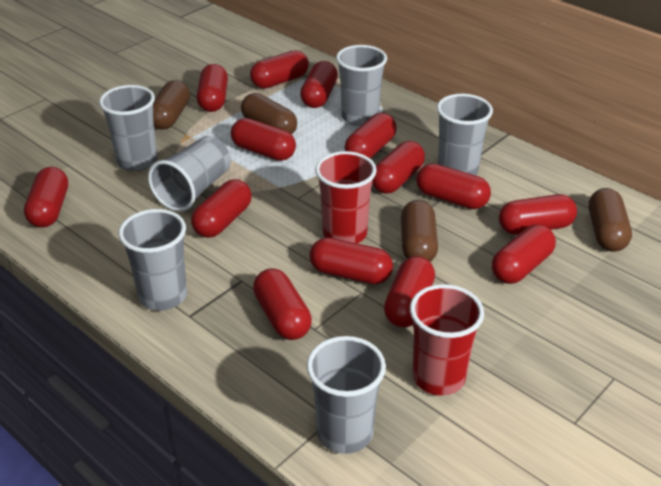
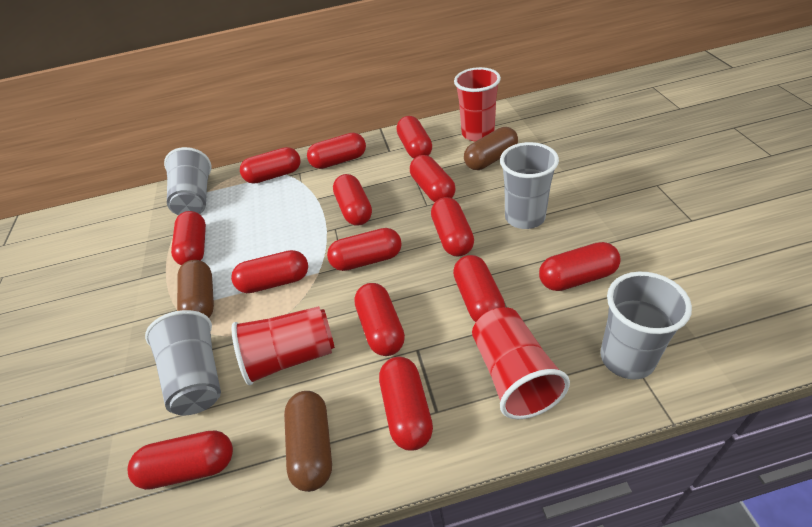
brown capsule: [153,80,190,130] [241,93,297,134] [401,200,438,262] [589,188,632,252] = 4 -> [177,260,214,318] [284,391,332,492] [464,127,518,170] = 3
grey cup: [99,85,157,171] [118,209,187,311] [148,136,231,212] [306,336,386,454] [336,45,387,126] [437,94,493,175] = 6 -> [145,310,221,415] [164,147,212,215] [500,142,559,229] [600,272,692,380] = 4
red cup: [315,151,377,243] [410,284,484,396] = 2 -> [232,306,335,385] [454,67,501,141] [472,307,570,419] = 3

